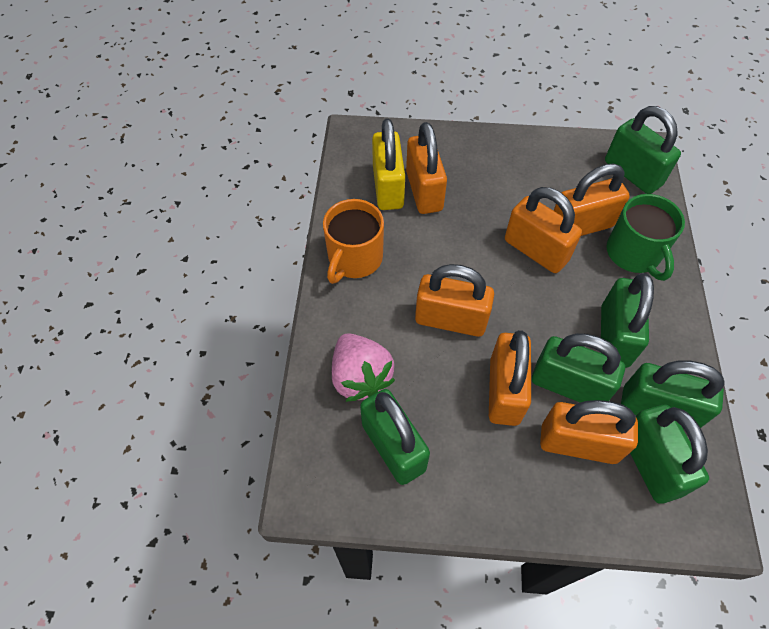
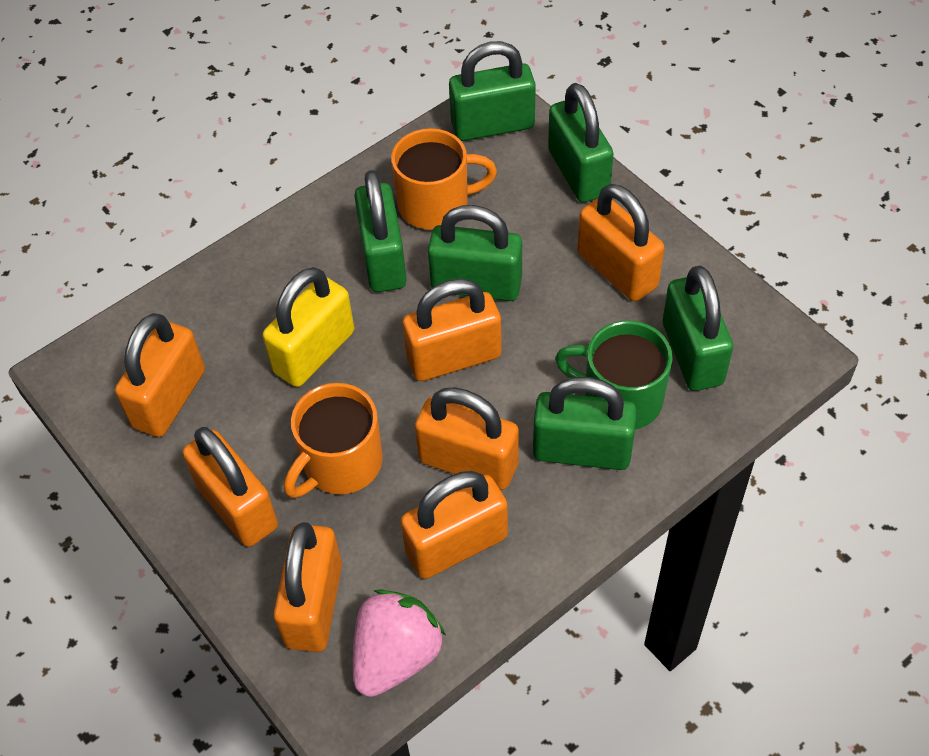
orange mug: [323,199,384,284] = 1 -> [284,383,383,498] [391,128,497,230] = 2
orange padlock: [406,122,447,214] [415,264,494,337] [489,330,531,426] [505,187,582,273] [540,400,638,464] [553,164,630,236] = 6 -> [115,313,205,437] [183,427,278,547] [273,522,342,652] [400,471,508,579] [402,278,502,381] [415,387,519,490] [577,184,664,301] = 7

